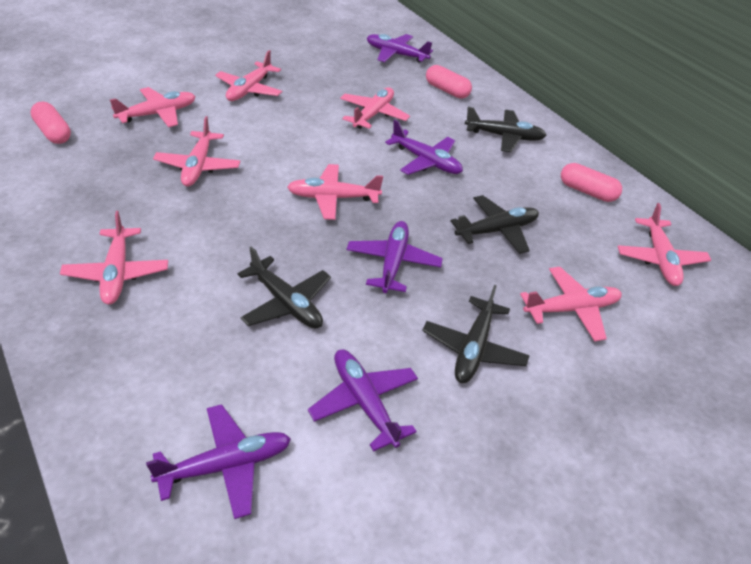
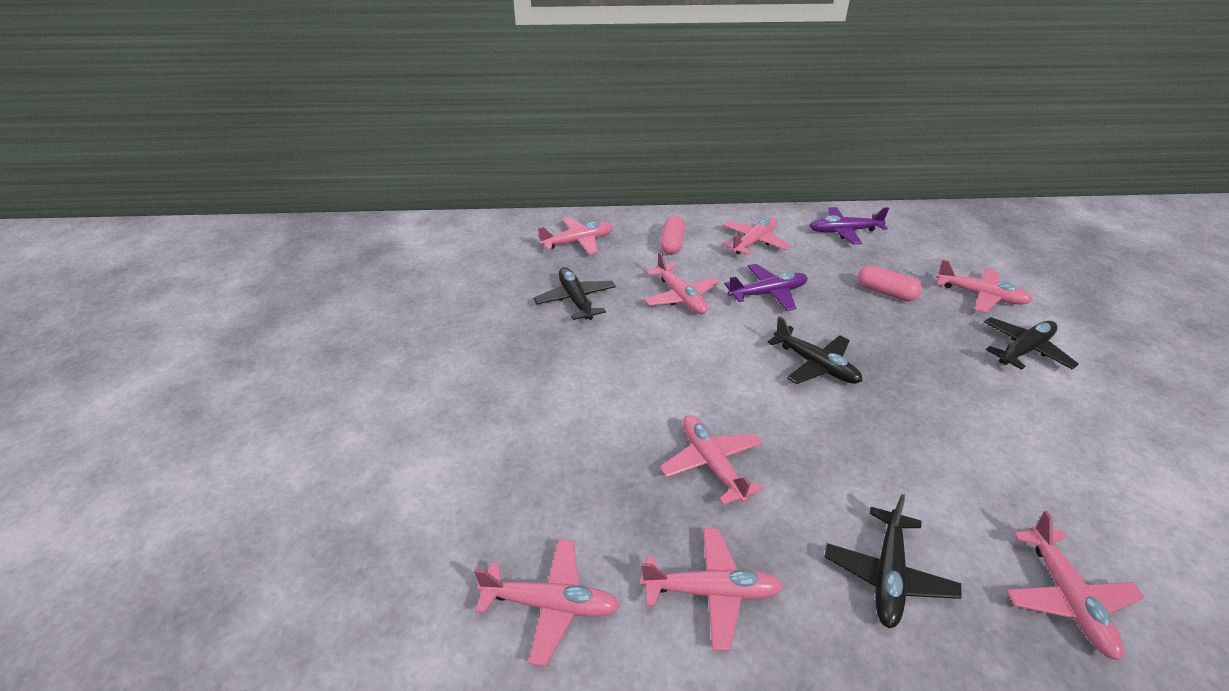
pink capsule: [30,102,71,144] [426,65,472,99] [561,163,622,202] = 3 -> [660,216,685,255] [858,265,922,301] = 2
purple plane: [146,404,291,519] [308,349,418,452] [346,221,443,293] [367,34,433,62] [385,120,463,175] = 5 -> [724,264,808,311] [809,207,889,245] = 2

